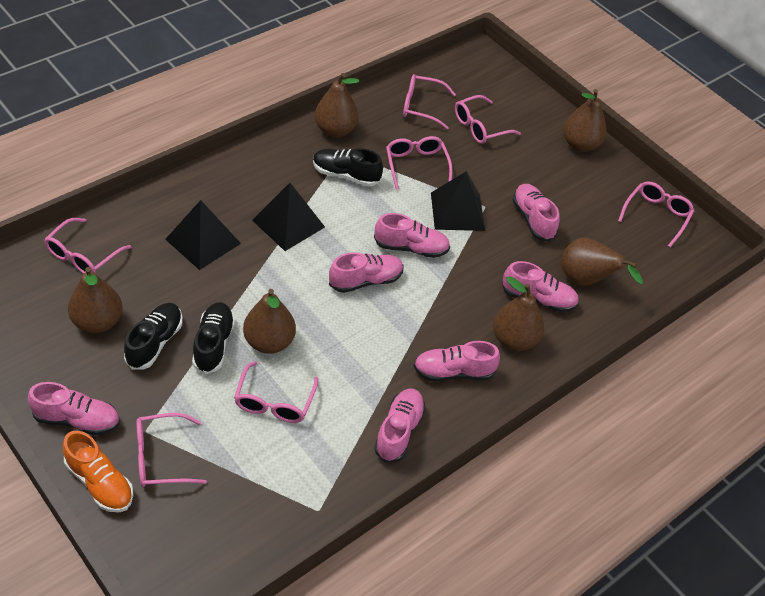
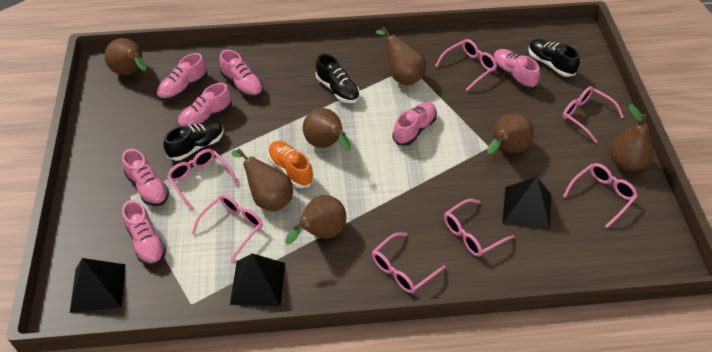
brown pear: [68,267,123,333] [243,289,296,354] [315,73,359,137] [493,276,544,351] [561,237,643,285] [563,89,607,152] = 6 -> [105,38,147,75] [231,149,293,211] [285,195,347,244] [303,108,351,151] [376,27,426,86] [487,113,534,154] [610,104,653,171] = 7

